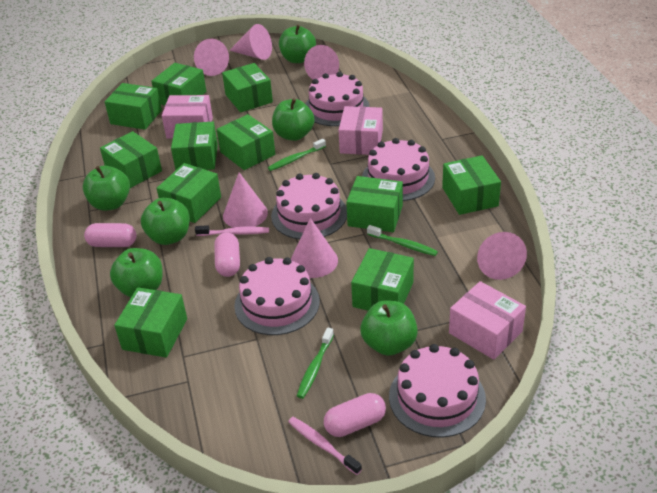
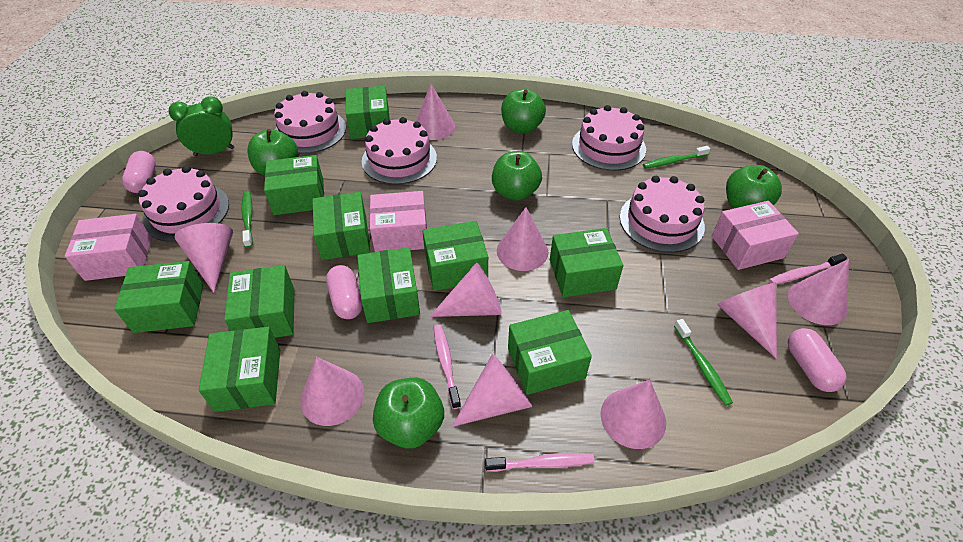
green apple: [83,166,130,211] [110,248,163,297] [141,198,190,245] [272,98,314,141] [279,24,316,63] [361,301,418,356] = 6 -> [247,129,298,176] [373,378,444,448] [492,151,542,201] [501,88,546,134] [726,165,782,209] = 5
green box: [100,131,162,188] [104,83,162,130] [114,287,187,358] [151,63,207,106] [157,163,221,223] [171,122,218,170] [217,114,275,170] [222,63,273,112] [346,176,403,232] [351,248,414,311] [442,155,501,215] = 11 -> [114,261,203,333] [199,327,280,412] [224,265,295,338] [264,155,324,215] [312,192,370,260] [346,86,390,139] [357,247,420,323] [422,221,488,291] [508,310,592,395] [550,228,623,297] = 10
green clock: none = 0 -> [169,96,234,156] = 1
pink cone: [194,39,229,76] [223,172,268,228] [229,24,272,60] [291,218,338,278] [304,45,339,80] [477,232,527,280] = 6 -> [175,223,233,293] [300,357,364,426] [415,84,455,140] [429,263,502,317] [452,354,532,427] [497,207,548,271] [601,380,666,449] [717,283,777,359] [788,259,849,325] = 9
pink toothbrush: [195,225,269,236] [288,417,362,475] = 2 -> [434,325,461,409] [485,453,594,472] [769,254,847,284] = 3

